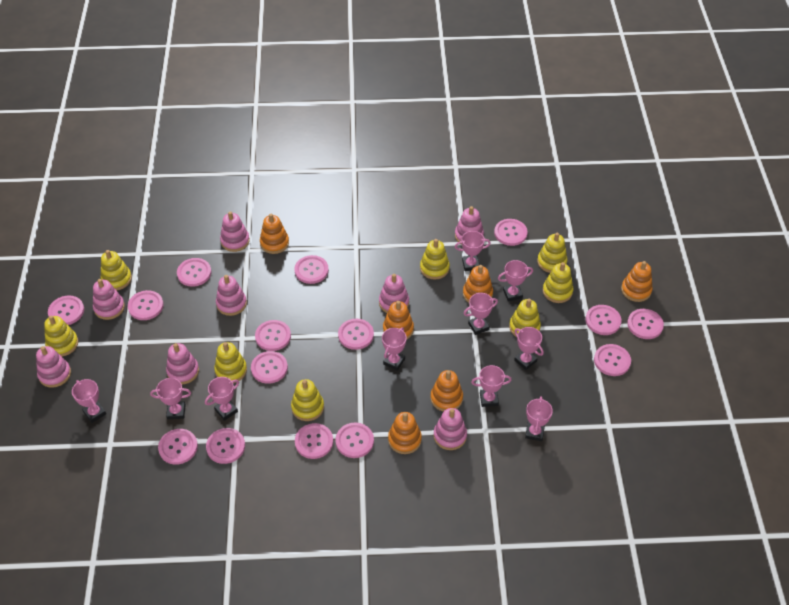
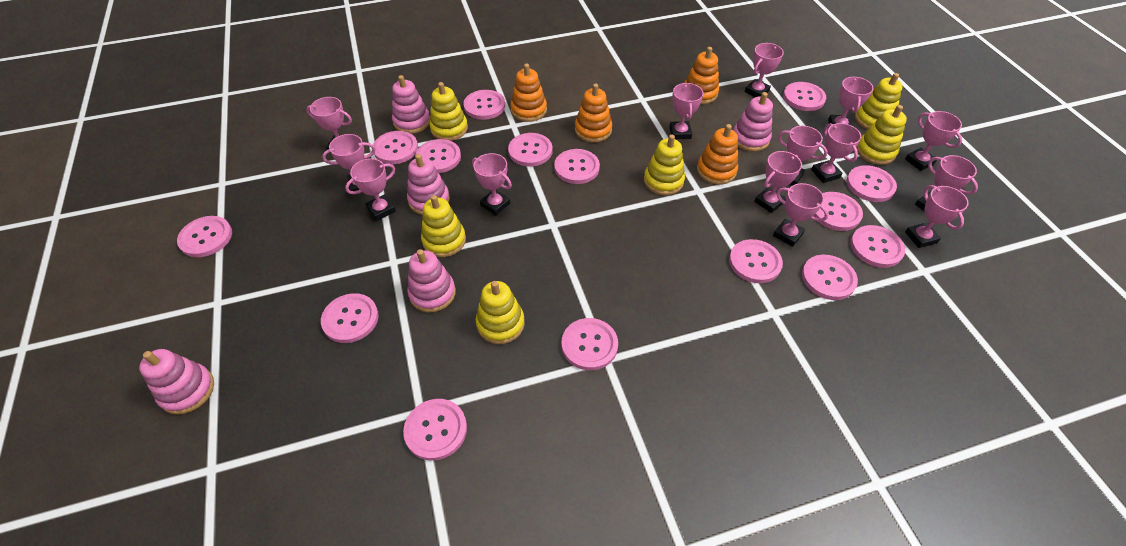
orange stacking toy: [260,214,289,254] [383,301,414,340] [388,412,422,454] [431,370,463,412] [463,265,493,303] [621,261,653,302] = 6 -> [510,64,547,122] [575,83,612,142] [685,47,719,104] [697,124,738,185] = 4
pink stacking toy: [36,346,71,388] [93,279,125,320] [166,343,199,385] [216,275,247,316] [220,211,250,252] [379,274,409,313] [434,408,467,450] [455,206,484,245] = 8 -> [139,349,214,414] [392,75,430,134] [407,154,450,215] [407,249,456,312] [733,92,773,152] = 5
pink trophy: [72,379,106,423] [150,378,191,419] [205,377,239,421] [382,327,407,371] [455,231,491,271] [464,293,498,335] [471,365,511,407] [498,260,533,301] [514,327,544,370] [525,396,553,441] = 10 -> [306,97,352,150] [322,134,375,191] [345,158,396,221] [472,153,512,215] [669,83,704,139] [744,43,784,97] [754,151,802,213] [773,183,829,247] [778,126,828,186] [811,123,861,183] [828,77,873,126] [905,111,962,171] [905,185,969,248] [915,155,978,212] = 14
yellow stacking toy: [44,316,78,357] [101,250,132,291] [214,342,247,383] [291,379,324,421] [420,239,450,279] [509,299,541,337] [537,233,567,273] [543,262,573,303] = 8 -> [421,195,466,257] [429,82,468,141] [476,281,525,344] [644,134,685,195] [855,73,903,129] [856,105,907,165] = 6

